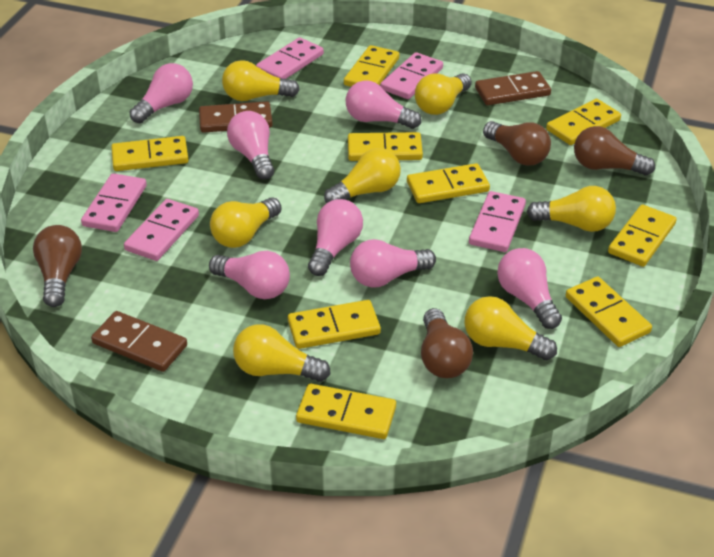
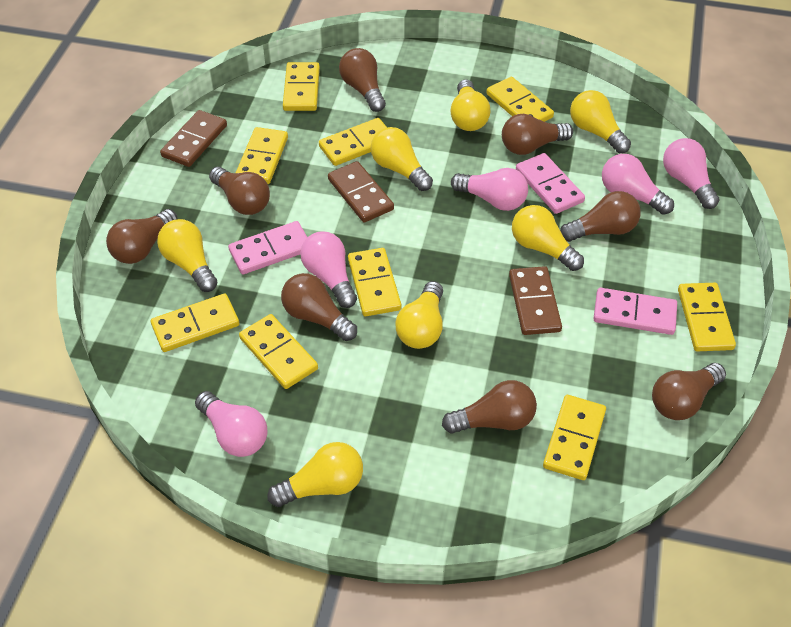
brown light bulb: [33,225,82,307] [421,308,473,378] [483,121,551,166] [574,126,655,176] = 4 -> [106,209,178,264] [209,167,270,215] [281,273,357,341] [339,48,386,112] [442,380,537,434] [502,114,573,155] [560,191,641,242] [652,363,726,420] = 8
pink domino: [81,173,147,232] [124,199,199,261] [256,37,324,79] [380,52,443,99] [469,191,526,252] = 5 -> [228,221,307,274] [516,153,585,214] [593,288,677,335] = 3
pink light bulb: [129,63,193,123] [209,251,290,299] [227,111,274,180] [308,199,363,276] [346,80,421,129] [350,239,436,288] [497,248,562,329] = 7 -> [195,391,267,457] [300,232,357,308] [451,168,528,211] [602,154,674,215] [663,138,720,209] = 5

